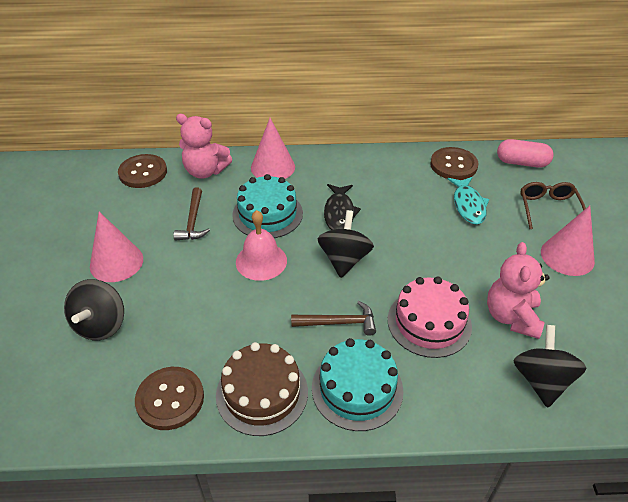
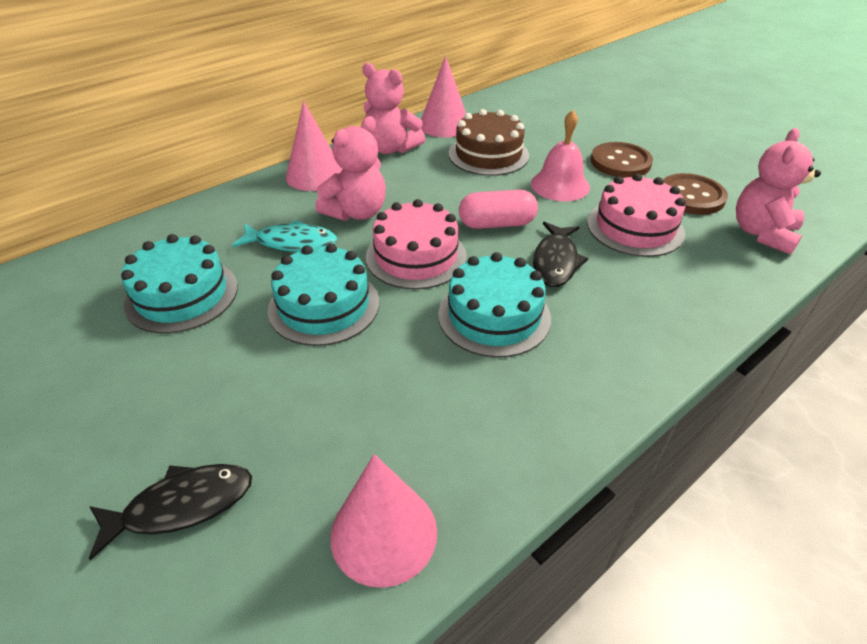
black fish: [324,184,361,230] = 1 -> [89,464,252,560] [533,222,588,287] = 2
black spinning top: [64,279,124,341] [318,210,374,278] [514,325,586,408] = 3 -> none = 0
brown button: [118,154,167,188] [135,367,204,430] [430,147,478,180] = 3 -> [591,142,653,178] [663,173,728,215] = 2
brown glasses: [520,182,586,229] = 1 -> none = 0
brown hammer: [174,188,210,241] [291,301,376,336] = 2 -> none = 0
pink cake: [388,276,472,358] = 1 -> [366,199,467,290] [587,173,686,257] = 2
pink teddy bear: [176,114,232,179] [487,242,550,339] = 2 -> [315,116,386,221] [362,63,425,154] [736,128,821,255] = 3
turquoise cake: [232,174,303,238] [312,338,403,431] = 2 -> [121,234,238,334] [268,244,379,346] [438,252,551,358] = 3

